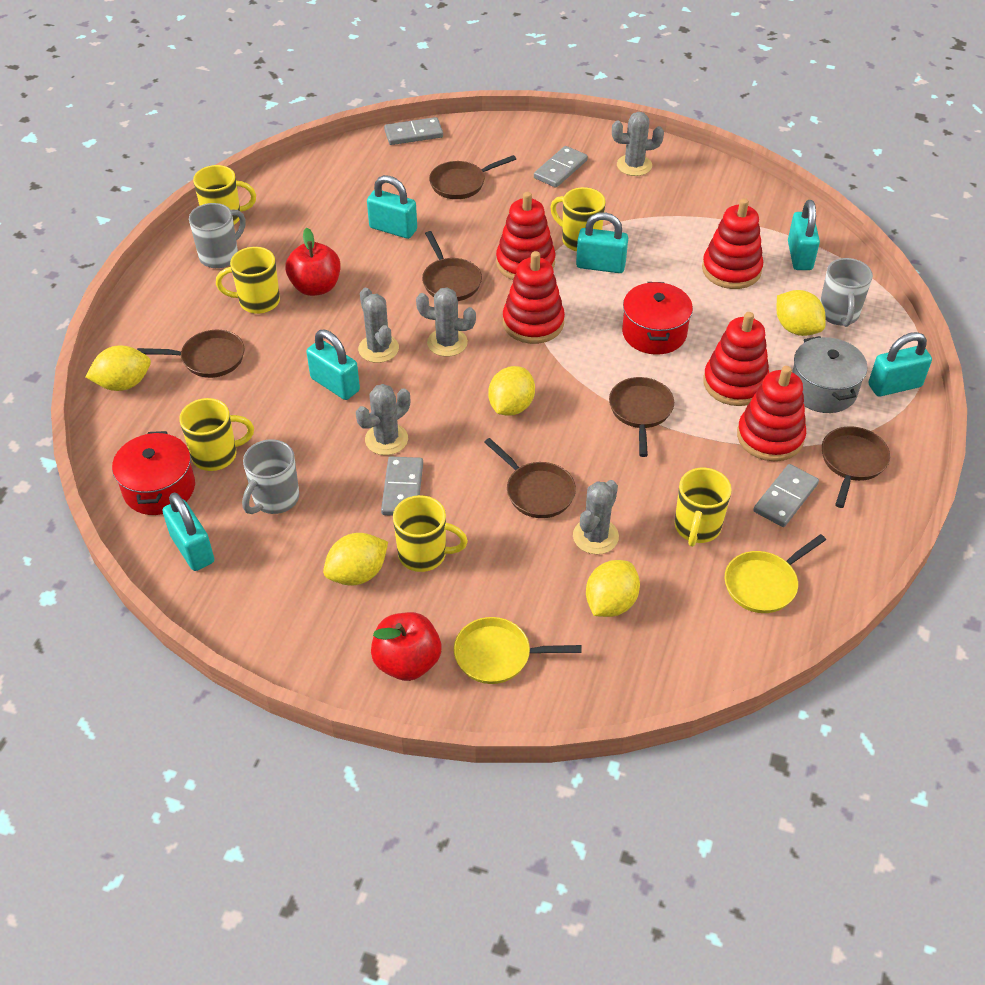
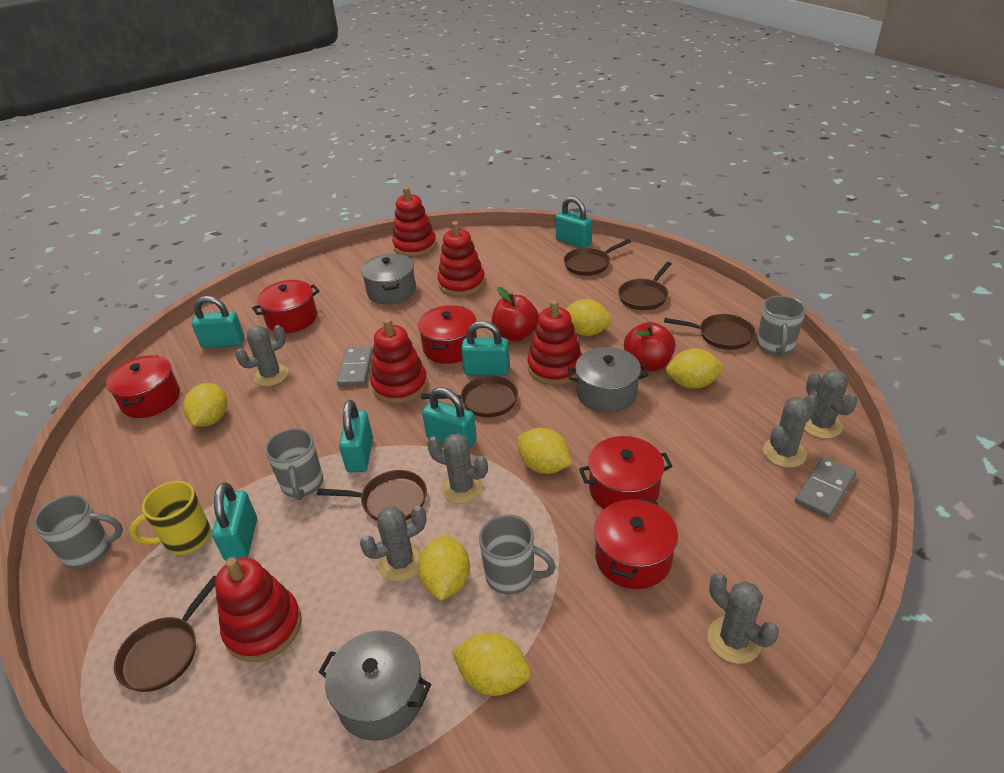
grey cactus: [356,384,410,455] [358,288,399,363] [416,287,476,357] [573,480,619,554] [612,112,664,176] = 5 -> [235,325,289,386] [360,506,427,581] [427,433,488,504] [707,573,779,664] [763,394,818,468] [804,370,858,439] = 6
grey domino: [381,457,423,516] [384,117,443,145] [534,146,588,188] [753,464,819,527] = 4 -> [337,346,373,387] [795,457,856,518] = 2
grey mug: [189,203,245,268] [242,440,299,514] [820,258,873,327] = 3 -> [33,494,123,569] [265,428,323,500] [479,514,556,595] [757,296,806,356] = 4
grey pot: [792,336,867,413] = 1 -> [319,630,431,741] [361,254,416,304] [568,347,648,413] = 3
red pot: [112,431,195,515] [622,282,693,355] = 2 -> [106,355,180,418] [252,280,320,333] [418,305,477,364] [579,436,672,509] [594,497,678,589] = 5
yellow lemon: [86,345,151,391] [323,533,388,585] [488,366,535,416] [586,560,640,617] [776,290,826,336] = 5 -> [183,383,227,427] [418,536,470,601] [452,633,531,696] [517,428,572,474] [565,299,612,336] [666,348,725,389] = 6
yellow mug: [179,398,254,471] [193,165,256,225] [216,247,280,314] [393,495,468,572] [550,187,605,251] [675,468,732,547] = 6 -> [129,481,211,555] = 1
yellow pan: [454,617,581,684] [725,534,826,613] = 2 -> none = 0

